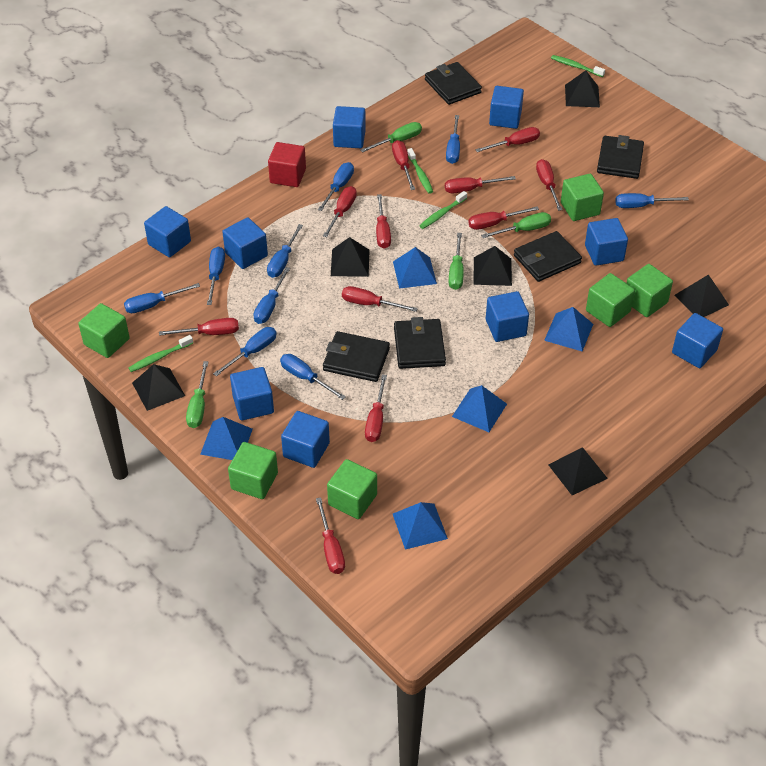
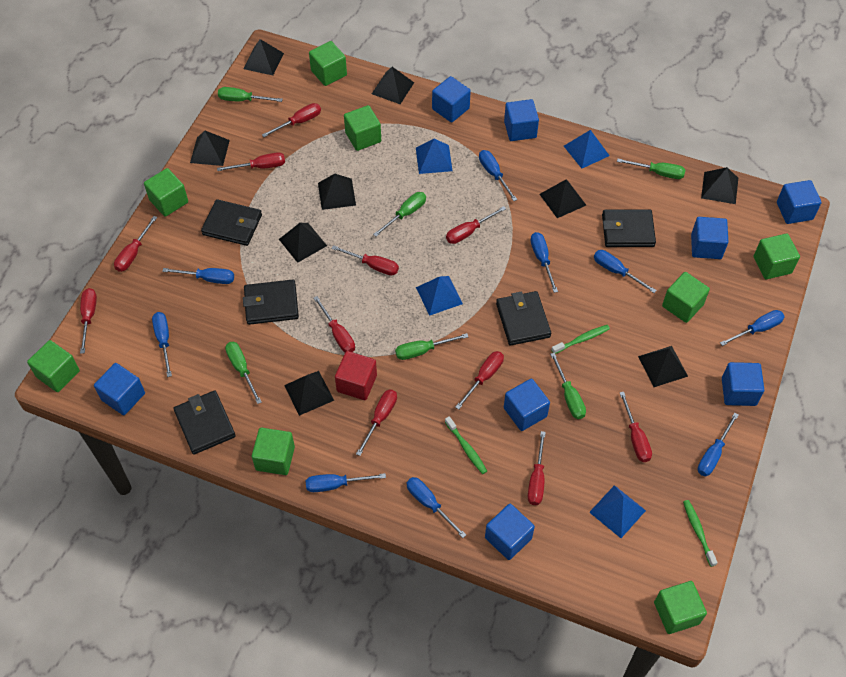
black pyramid: [132,364,185,411] [331,237,370,277] [474,246,512,286] [549,447,608,495] [565,70,600,107] [675,274,729,317] = 6 -> [190,131,230,166] [243,39,284,76] [279,223,327,263] [284,371,334,416] [318,174,356,210] [372,67,414,104] [540,179,586,218] [638,346,688,387] [701,167,738,204] = 9
blue cube: [144,206,191,258] [222,217,268,269] [230,367,274,421] [281,411,330,468] [333,106,366,148] [486,291,529,342] [489,86,524,129] [585,218,628,266] [672,313,723,368] = 9 -> [94,363,145,415] [432,76,471,123] [485,504,535,560] [504,99,539,141] [504,379,550,431] [691,217,728,259] [722,362,764,406] [777,180,821,224] = 8
blue pyramid: [200,417,253,460] [393,247,437,289] [393,502,448,550] [452,385,507,432] [544,307,593,352] = 5 -> [416,138,453,174] [416,276,463,316] [564,130,610,168] [589,485,646,538] = 4
green cube: [78,303,130,358] [228,442,278,499] [327,459,377,519] [561,174,604,221] [586,273,635,327] [627,264,673,317] = 6 -> [27,340,80,392] [144,168,188,217] [252,427,295,475] [309,41,347,86] [344,105,381,151] [654,581,707,634] [662,272,710,323] [754,234,800,279] = 8
green screwdriver: [186,361,208,428] [361,122,422,153] [448,233,464,290] [481,212,551,238] = 4 -> [218,87,283,102] [225,342,262,404] [373,192,426,237] [395,333,468,360] [550,353,586,419] [617,158,685,179] = 6
green toothbrush: [129,335,193,372] [407,148,433,194] [419,191,467,229] [551,55,605,77] = 4 -> [445,416,487,474] [551,325,610,354] [683,500,718,567] = 3

